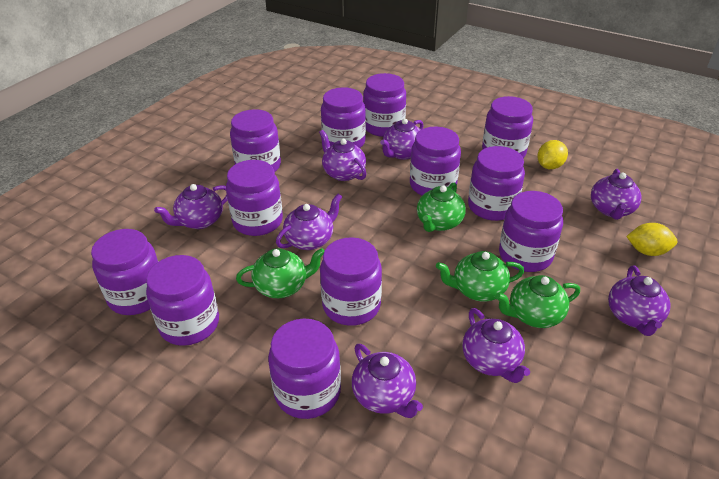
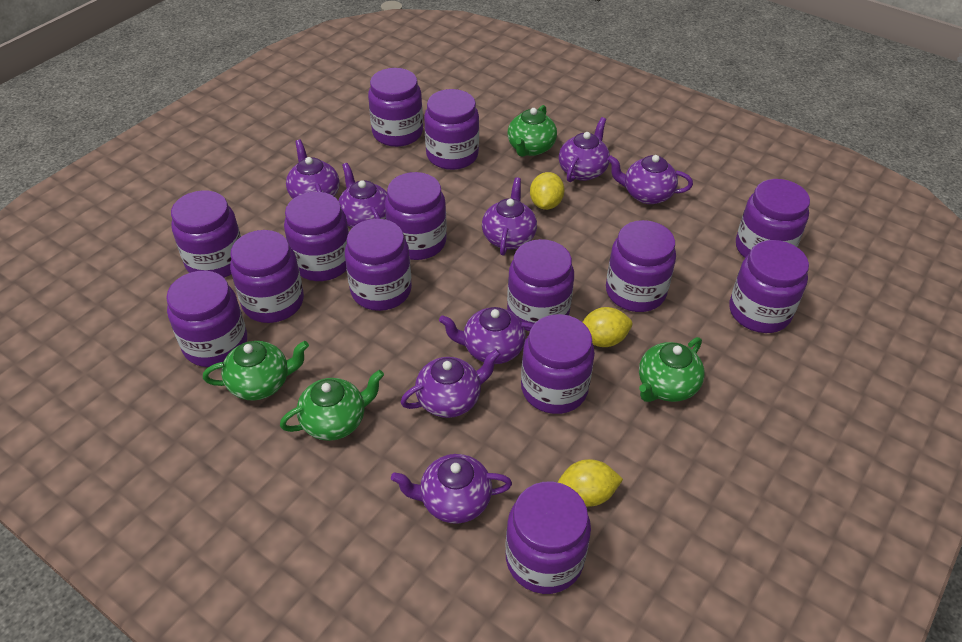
purple jar: [91,229,159,315] [146,255,219,346] [226,160,283,236] [230,109,281,172] [268,318,341,419] [320,237,382,326] [321,87,366,148] [363,73,406,137] [410,127,461,196] [468,146,525,221] [482,96,533,158] [499,191,563,272] = 12 -> [166,271,247,367] [171,190,241,278] [230,230,304,323] [284,192,349,281] [345,219,412,311] [368,68,423,147] [385,172,447,260] [424,89,479,170] [506,481,591,594] [507,239,574,331] [521,314,595,414] [606,220,676,312] [729,240,809,333] [736,179,810,258] = 14
yellow lemon: [537,140,568,169] [626,223,678,256] = 2 -> [530,172,565,210] [557,459,623,507] [583,307,632,347] = 3

